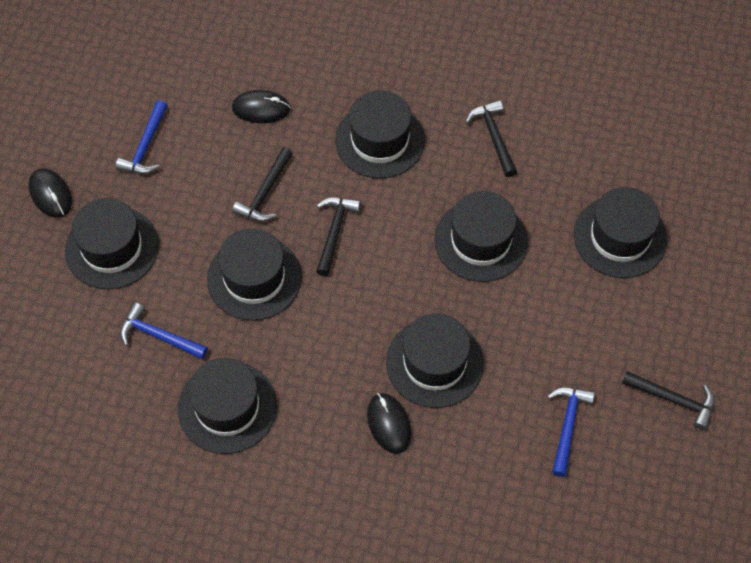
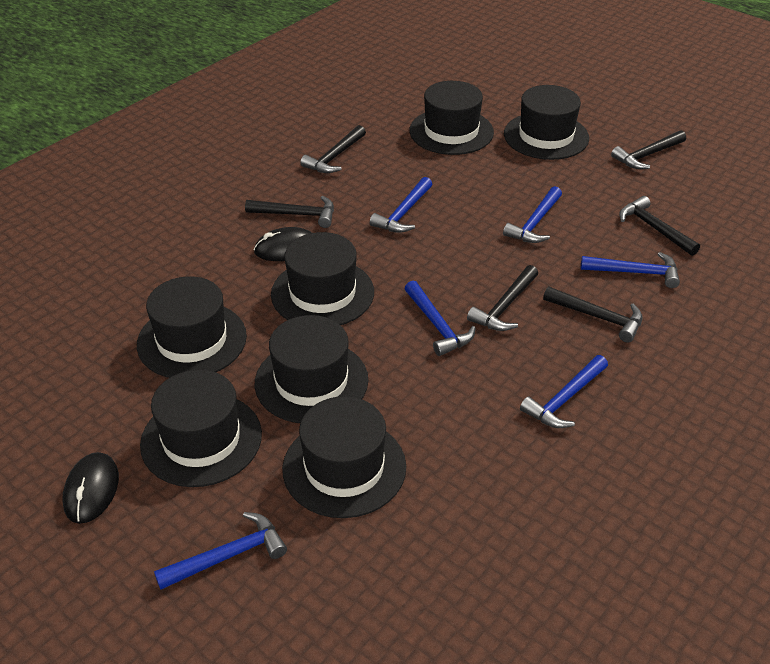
black hammer: [232,147,293,221] [316,197,361,276] [465,100,517,177] [622,371,715,430] = 4 -> [245,196,334,228] [300,125,366,173] [467,265,538,331] [543,287,643,343] [611,130,686,169] [619,196,700,256] = 6
black mouse: [28,168,72,217] [232,90,291,123] [367,393,412,454] = 3 -> [62,452,119,524] [254,227,312,261] = 2
blue hammer: [115,100,168,174] [120,302,208,359] [547,387,595,477] = 3 -> [154,512,287,590] [370,177,432,233] [404,281,476,356] [503,186,562,243] [520,355,608,428] [581,252,680,288] = 6

